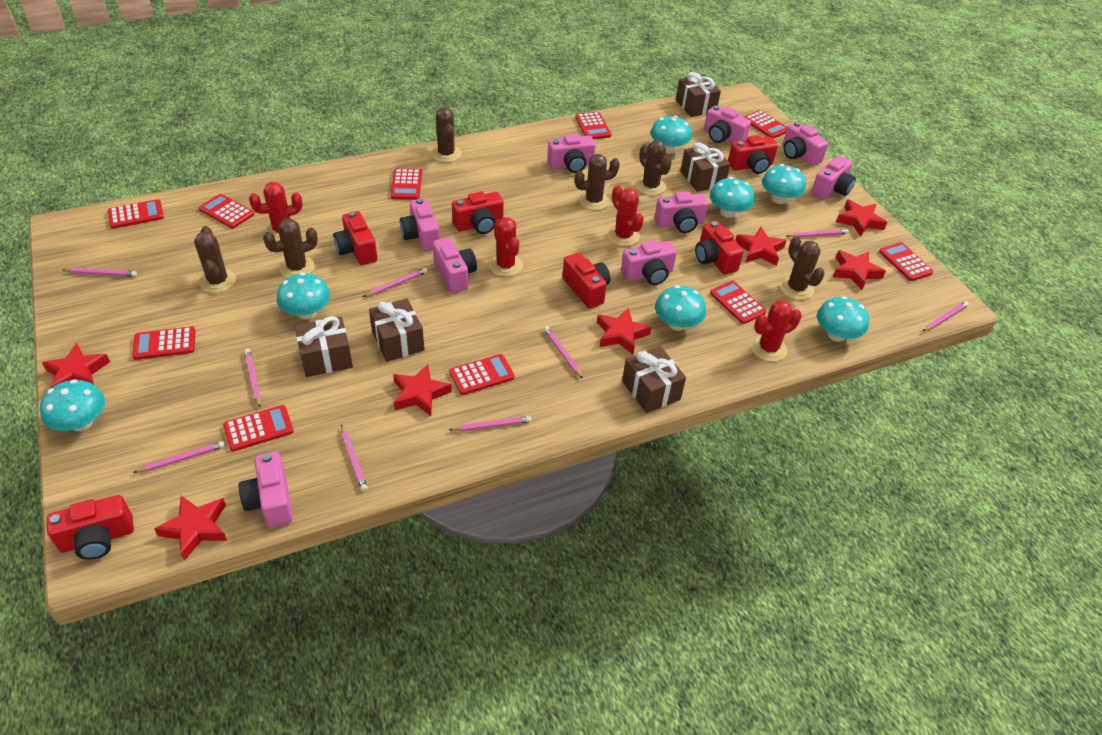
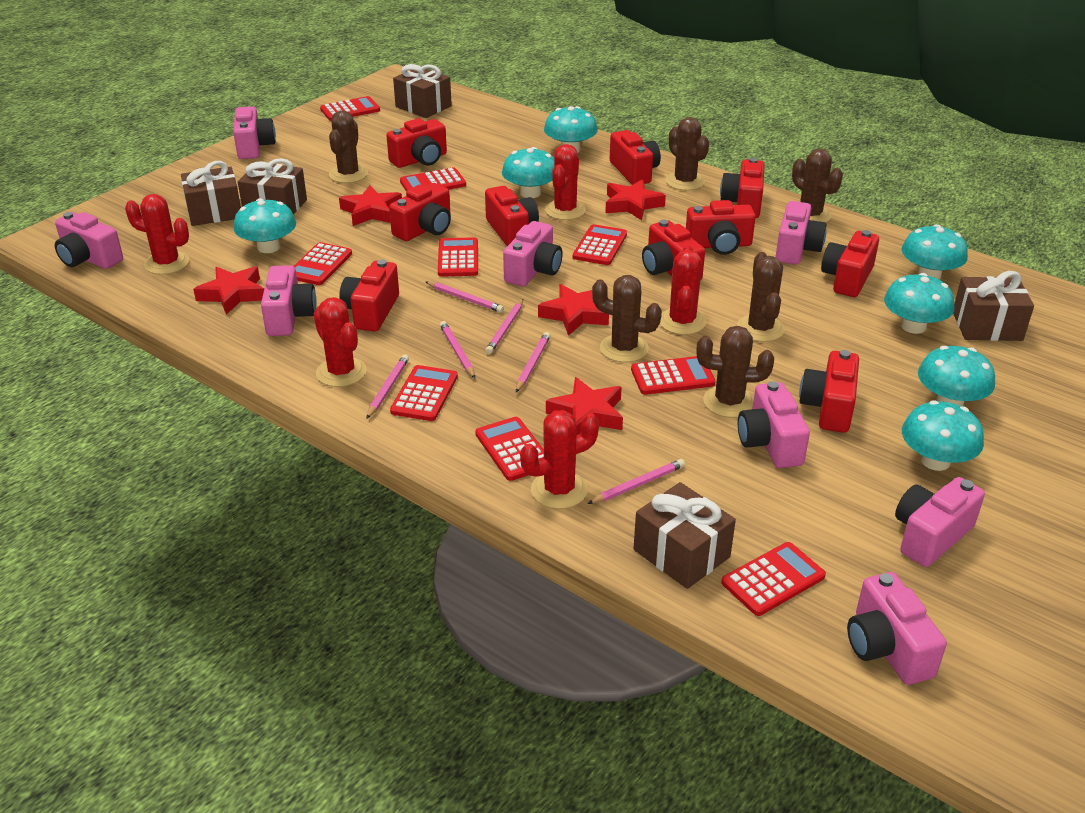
pink camera: [239,451,293,527] [400,198,440,251] [433,237,477,293] [547,134,596,173] [621,241,677,285] [655,191,708,233] [704,105,751,143] [783,122,828,166] [811,155,856,200] = 9 -> [55,212,123,269] [233,106,276,159] [261,265,317,336] [503,221,563,286] [738,381,810,468] [775,201,827,265] [847,572,947,685] [895,477,985,567] = 8
pink pencil: [63,268,137,277] [133,441,225,473] [244,349,261,407] [341,424,368,492] [363,268,428,297] [449,416,532,431] [544,326,583,379] [787,229,849,238] [923,301,969,331] = 9 -> [366,354,409,419] [426,281,504,313] [440,321,475,378] [485,299,523,354] [516,332,550,392] [587,459,685,504] = 6
red cactus: [249,182,303,241] [489,217,523,277] [607,185,644,246] [751,300,802,362] = 4 -> [125,194,190,275] [313,297,367,387] [520,410,599,509] [545,144,586,220] [660,246,706,335] = 5
red calculator: [108,199,164,229] [132,326,195,360] [199,194,254,228] [223,405,294,451] [390,168,422,200] [449,354,515,395] [575,112,611,139] [710,281,766,324] [744,110,787,139] [879,242,934,281] = 10 -> [294,242,352,285] [320,96,380,121] [390,365,458,421] [400,167,466,191] [438,237,478,277] [475,417,544,481] [573,224,627,265] [631,356,716,395] [721,542,826,616] = 9
red camera: [47,495,134,560] [333,211,377,265] [452,191,504,234] [562,253,611,309] [695,221,744,275] [728,135,778,174] = 6 -> [339,259,399,331] [386,118,447,168] [389,183,451,241] [485,186,539,246] [610,130,661,185] [642,220,705,280] [686,200,756,255] [720,158,765,218] [799,350,859,433] [821,230,879,297] = 10
red star: [42,343,110,388] [154,496,227,561] [393,364,452,416] [597,308,652,354] [735,227,787,266] [833,250,886,290] [836,199,887,237] = 7 -> [193,266,264,315] [339,185,402,226] [538,284,609,336] [546,377,623,435] [605,179,666,220] = 5

